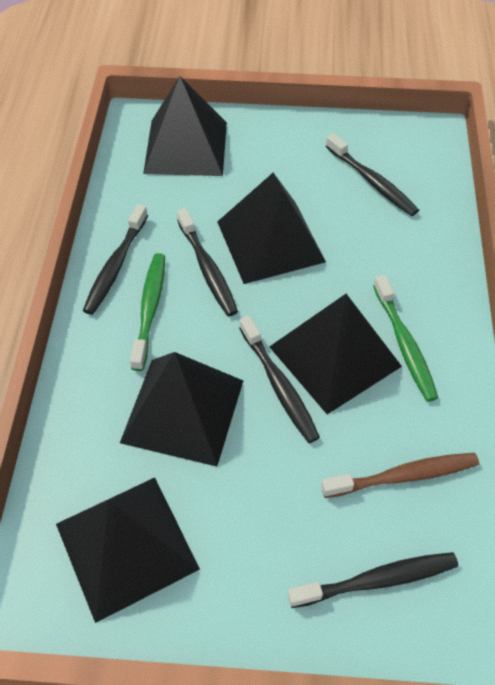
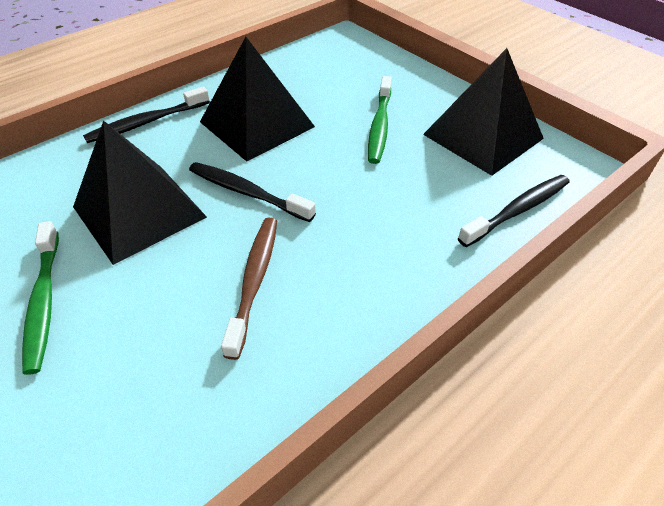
black pyramid: [56,477,200,623] [120,352,243,467] [143,76,227,176] [217,173,326,284] [269,294,402,415] = 5 -> [73,120,207,265] [200,37,315,161] [423,48,544,176] = 3
black toothbrush: [83,204,148,315] [177,208,238,316] [239,315,320,443] [288,552,458,608] [326,133,419,216] = 5 -> [83,86,210,143] [189,162,316,222] [458,175,570,247] = 3

